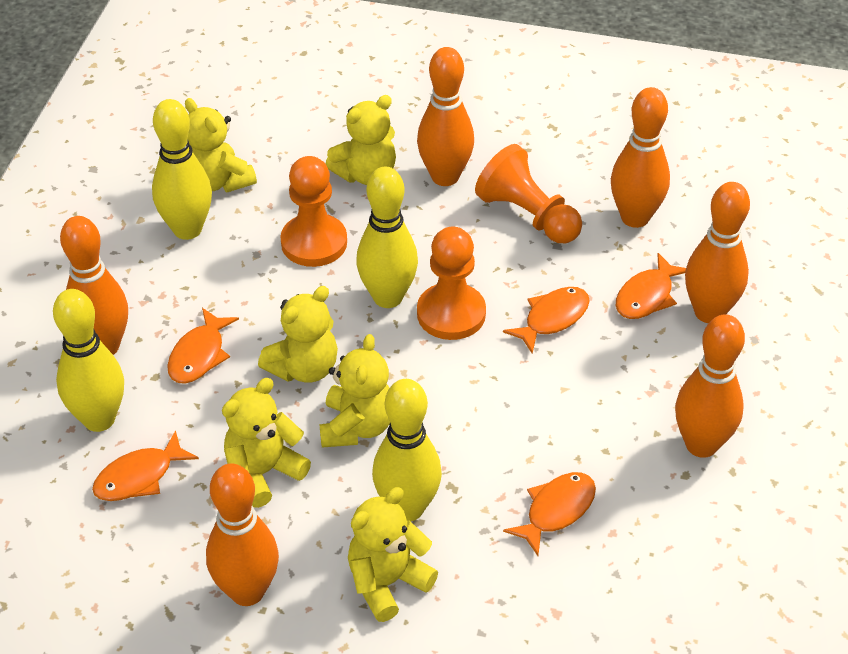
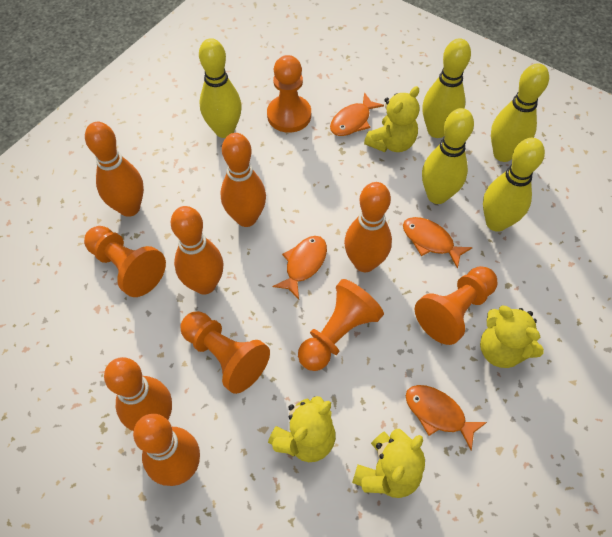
orange fish: [92,430,199,501] [167,308,239,384] [503,287,590,354] [503,472,596,556] [616,253,686,319] = 5 -> [272,236,327,299] [330,92,384,136] [403,217,473,269] [406,385,487,451] = 4
orange pawn: [281,156,347,267] [417,227,486,340] [475,144,582,243] = 3 -> [84,226,166,297] [180,311,270,394] [267,55,311,133] [298,279,384,371] [415,266,497,345] = 5
yellow bowling pin: [53,289,124,432] [152,99,212,240] [356,167,418,308] [372,379,442,521] = 4 -> [199,38,242,138] [422,108,474,204] [423,38,471,138] [483,138,545,232] [491,63,549,162] = 5
yellow teddy bear: [185,98,257,192] [222,378,311,508] [258,286,338,383] [320,334,390,448] [326,95,396,185] [348,487,438,622] = 6 -> [268,396,336,462] [352,429,425,498] [364,86,419,152] [480,305,544,368] = 4

